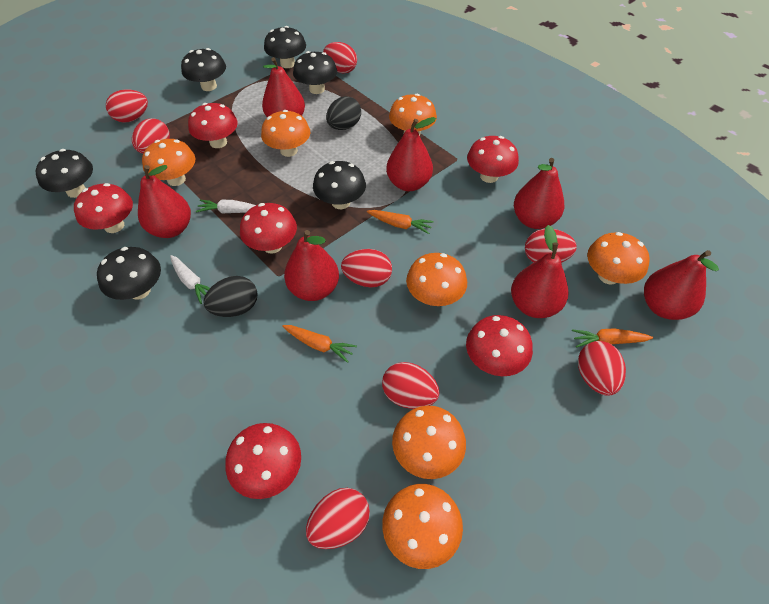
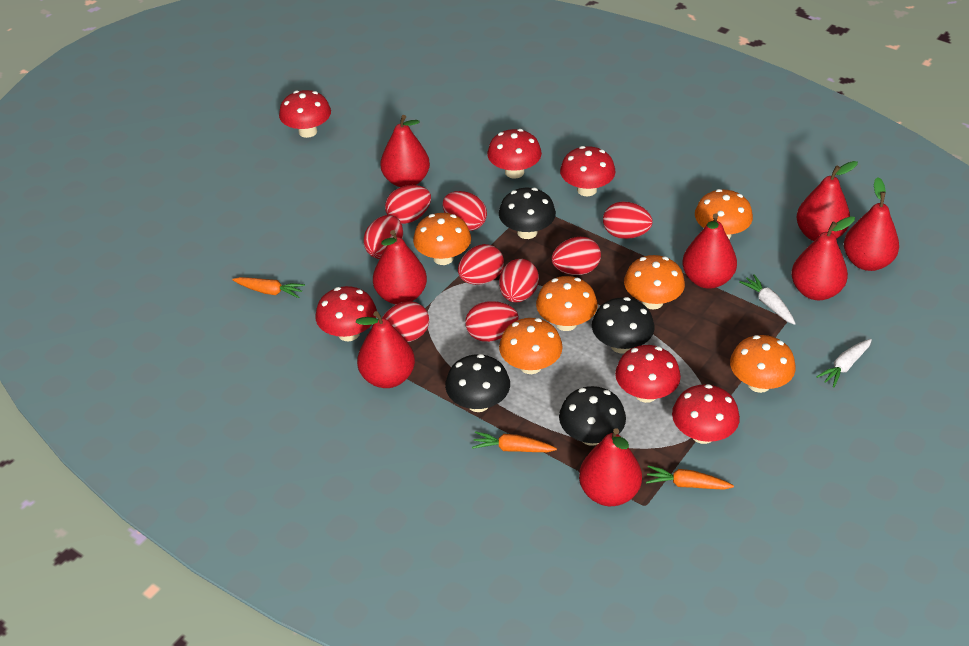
black egg: [203,276,258,317] [326,96,361,130] = 2 -> none = 0
black mushroom: [36,149,93,198] [97,247,161,300] [181,48,226,91] [264,26,306,68] [293,51,337,94] [313,161,366,209] = 6 -> [445,354,510,412] [499,188,556,239] [559,386,626,446] [592,297,654,353] = 4
orange mushroom: [142,139,195,186] [261,110,310,157] [382,484,463,569] [389,93,437,136] [392,406,466,479] [406,253,467,306] [587,232,650,285] = 7 -> [413,213,471,265] [499,318,563,374] [536,276,598,331] [624,255,685,310] [695,189,753,239] [730,335,796,393] = 6
red egg: [106,89,148,123] [132,118,170,154] [306,488,370,549] [323,42,357,73] [341,249,392,287] [382,362,440,409] [525,229,577,263] [578,341,626,396] = 8 -> [363,215,403,259] [382,301,429,342] [385,185,431,224] [442,191,487,231] [458,244,504,285] [465,301,519,342] [499,259,539,303] [551,237,601,275] [603,202,653,239] = 9
red pear: [138,165,191,238] [262,57,305,117] [284,230,339,301] [386,117,436,191] [511,225,569,318] [514,158,564,229] [644,250,719,320] = 7 -> [356,311,415,388] [373,230,427,304] [380,115,430,187] [579,428,642,506] [682,213,737,289] [791,216,855,300] [796,161,858,241] [844,177,899,271] = 8

